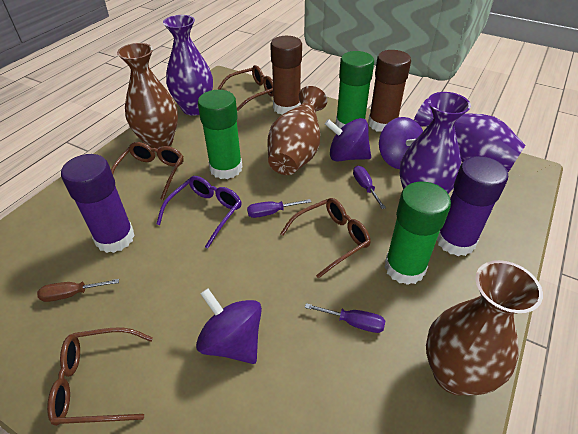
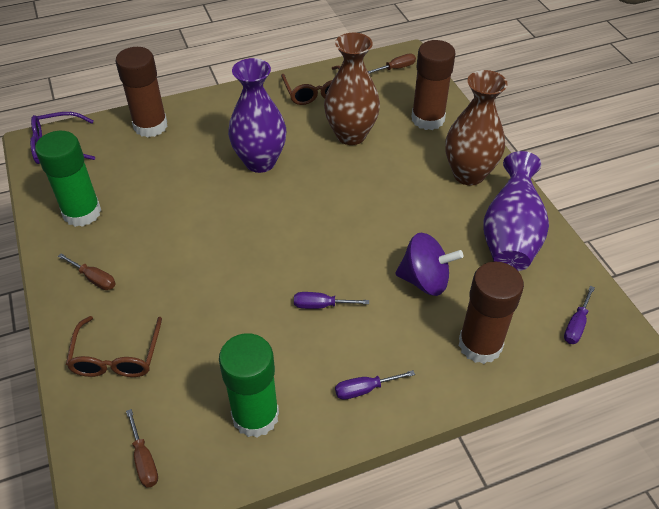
brown glasses: [47,327,153,426] [111,142,183,200] [217,65,273,111] [280,198,371,279] = 4 -> [66,316,162,377] [281,66,341,105] = 2
brown glue stick: [270,36,302,115] [368,50,411,132] = 2 -> [115,47,168,137] [412,40,456,130] [458,262,524,364] = 3
brown screwdriver: [37,279,119,302] = 1 -> [58,254,115,290] [126,409,158,488] [368,54,416,74] = 3
brown vase: [117,43,178,149] [267,86,327,175] [426,260,543,396] = 3 -> [324,33,380,145] [445,70,508,185] = 2
green glue stick: [198,90,242,179] [336,51,374,129] [384,182,451,285] = 3 -> [35,131,101,227] [219,333,279,438] = 2
purple glue stick: [61,154,135,253] [437,156,508,256] = 2 -> none = 0
purple spinning top: [196,288,262,364] [325,118,371,161] [379,117,423,169] = 3 -> [395,233,463,296] = 1
purple vase: [163,15,213,116] [400,92,471,194] [414,98,525,172] = 3 -> [228,58,286,173] [484,151,549,271] = 2

